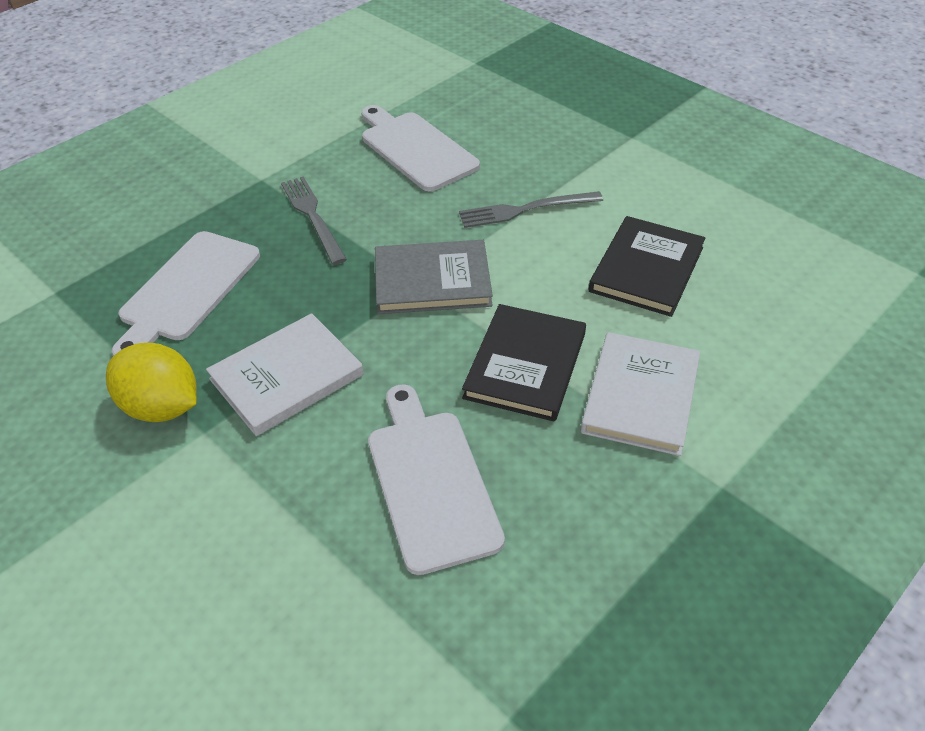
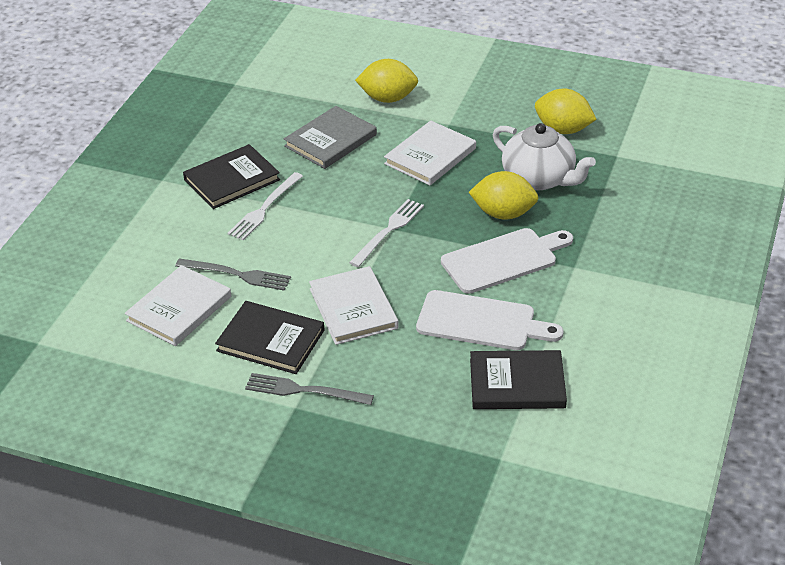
black book: [462,304,586,422] [589,216,705,317] = 2 -> [183,144,280,209] [215,301,324,374] [470,350,567,409] = 3
white book: [206,313,364,436] [581,332,700,456] = 2 -> [125,265,231,346] [309,266,399,345] [384,121,476,185] = 3
white cutting board: [112,231,260,356] [361,105,480,191] [368,384,505,575] = 3 -> [416,290,564,350] [441,228,573,294] = 2
white fork: none = 0 -> [227,172,303,240] [349,199,424,267] = 2
white teapot: none = 0 -> [493,123,596,190] = 1
yellow lemon: [106,343,197,422] = 1 -> [355,59,418,103] [469,171,539,220] [535,89,597,134] = 3

